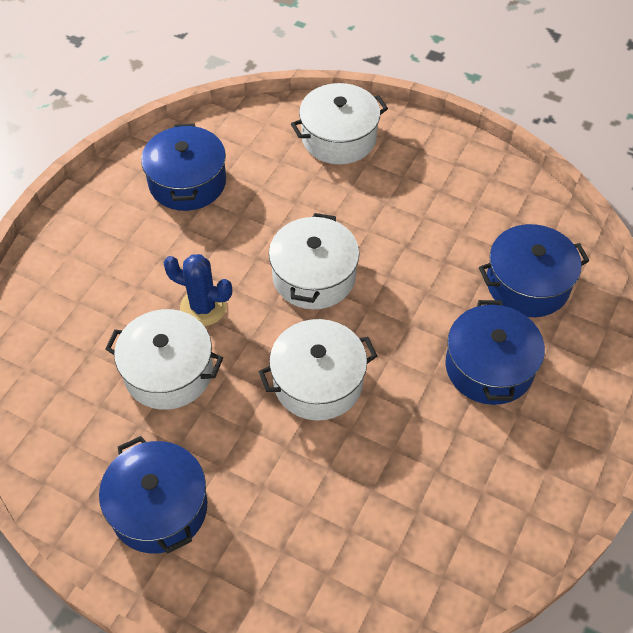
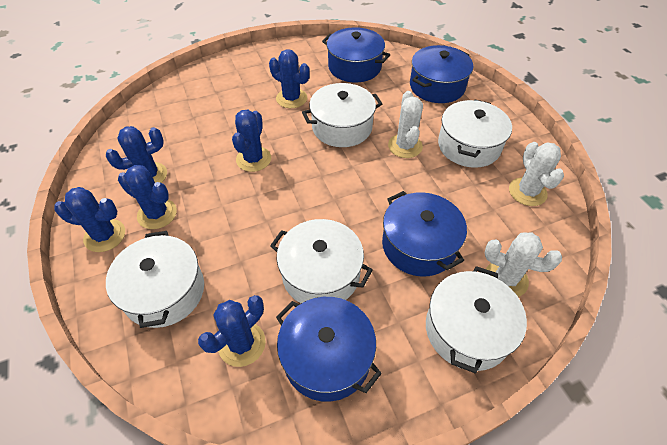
blue cactus: [163,254,232,326] = 1 -> [54,187,125,252] [106,126,167,183] [118,165,177,229] [198,295,266,367] [232,110,271,172] [269,49,310,108] = 6
white cactus: none = 0 -> [388,91,423,158] [484,232,562,297] [509,142,564,206] = 3
white pot: [105,309,223,410] [259,319,377,421] [269,213,359,309] [291,83,388,164] = 4 -> [106,231,204,328] [270,219,372,304] [302,83,382,147] [426,266,527,374] [438,100,512,168] = 5

